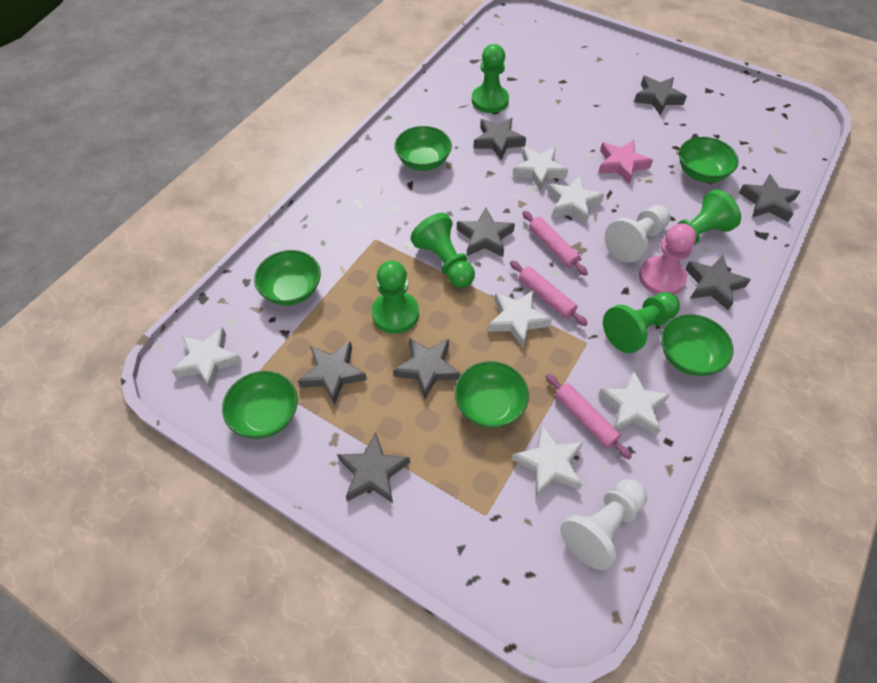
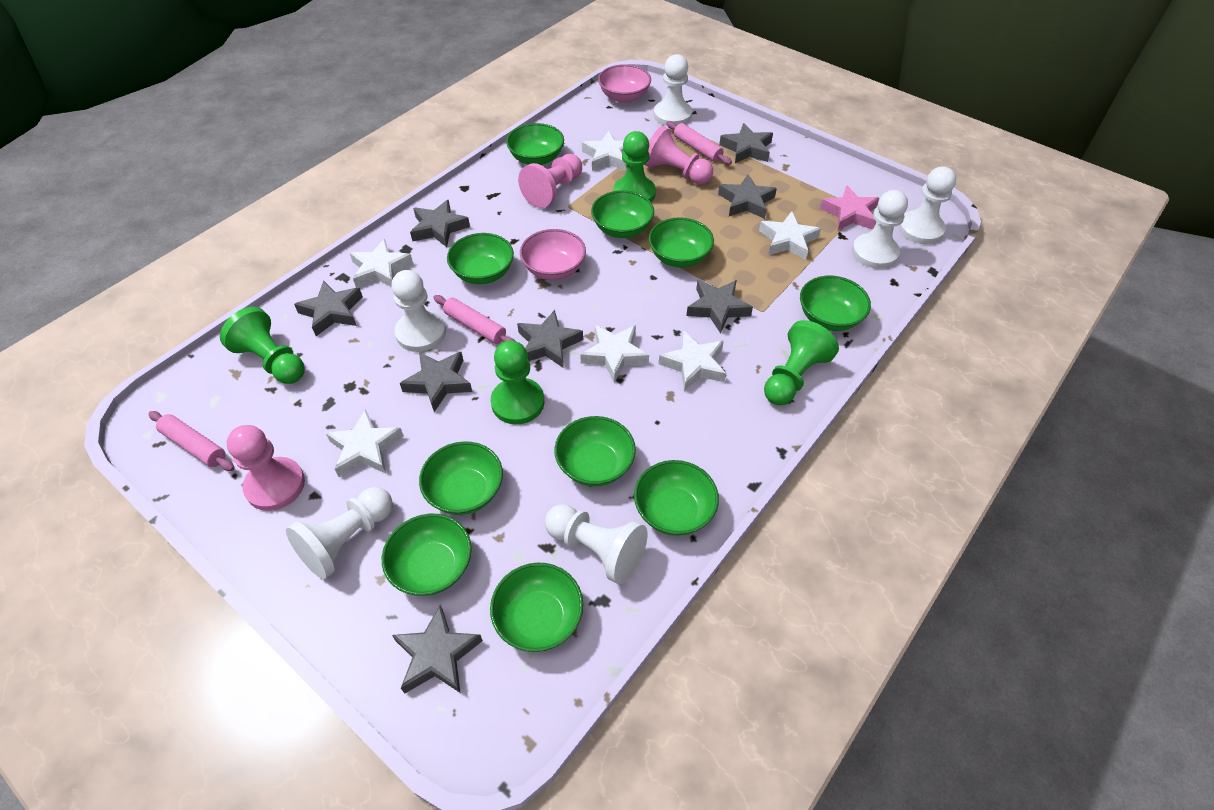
green bowl: [222,371,298,439] [254,250,321,306] [395,126,452,171] [455,361,529,428] [661,314,734,376] [679,137,739,183] = 6 -> [382,514,472,596] [419,441,503,515] [447,233,514,284] [490,563,583,652] [506,123,564,165] [554,416,636,487] [591,190,654,238] [634,460,719,536] [649,217,714,268] [800,276,871,331] = 10
green pawn: [372,261,419,334] [410,213,475,288] [472,44,509,113] [603,292,680,353] [665,189,741,245] = 5 -> [220,307,305,384] [491,340,544,424] [613,131,656,202] [764,320,839,405] = 4
pink bowl: none = 0 -> [520,229,586,280] [598,64,651,103] = 2
pink pawn: [639,223,696,295] = 1 -> [227,425,305,511] [518,154,582,208] [644,126,713,185] = 3
white pawn: [560,479,647,570] [605,205,670,263] = 2 -> [286,487,393,579] [392,270,446,352] [545,504,648,584] [654,54,692,126] [852,190,908,269] [898,166,956,244] = 6

